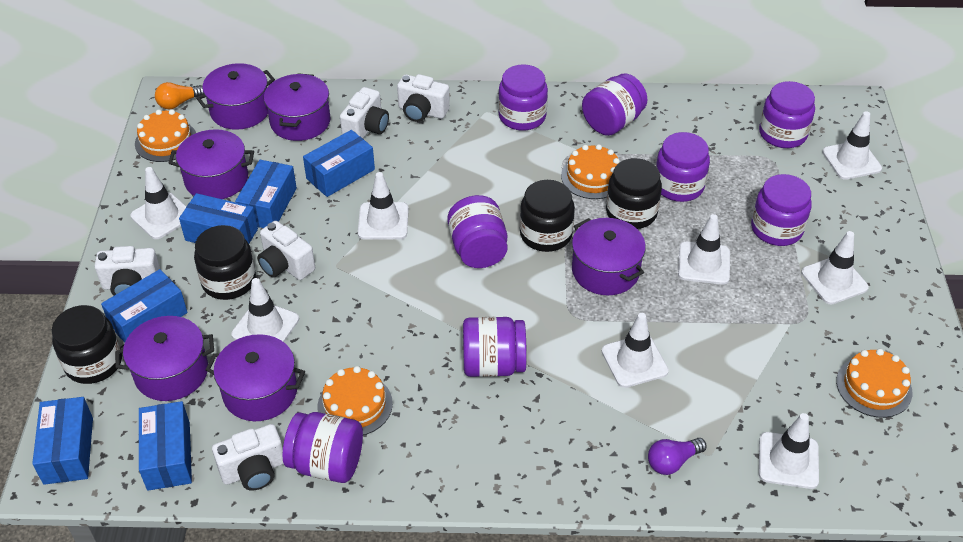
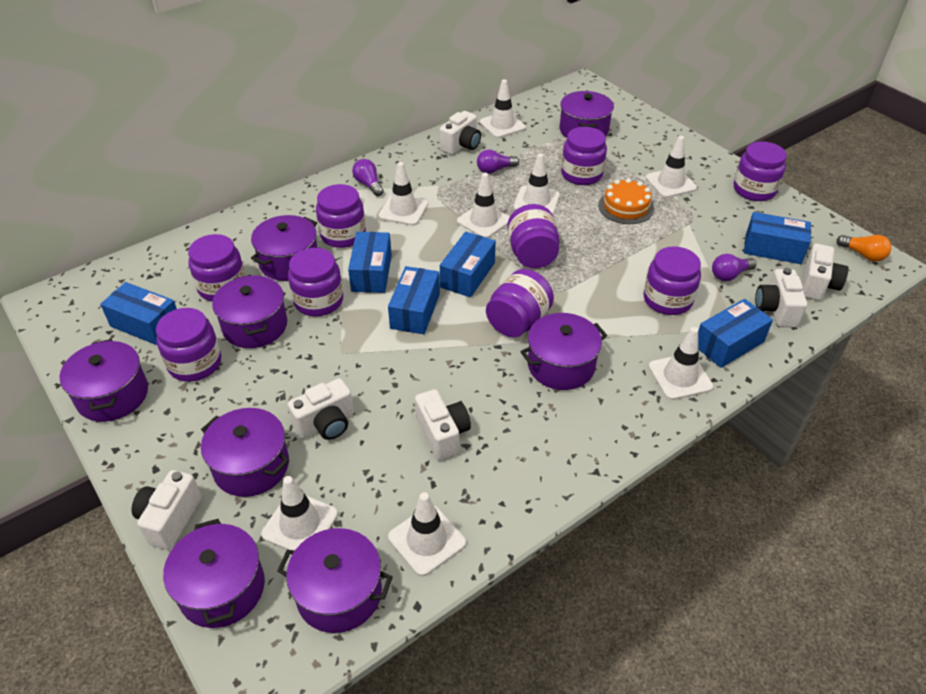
black jar: [52,305,122,384] [194,225,256,300] [520,180,575,252] [606,158,662,229] = 4 -> none = 0
orange cake: [135,109,196,162] [318,366,393,435] [561,144,620,199] [836,349,912,418] = 4 -> [598,178,654,224] = 1
purple jar: [282,412,363,483] [447,195,508,268] [463,317,527,377] [498,64,548,131] [582,74,648,136] [656,132,710,202] [751,174,812,246] [759,81,815,148] = 8 -> [156,308,221,382] [188,234,246,302] [288,248,343,316] [316,184,366,248] [486,269,554,337] [507,204,560,268] [561,127,607,185] [644,246,701,315] [734,141,787,201] = 9
purple light bulb: [648,438,706,475] = 1 -> [352,159,384,196] [477,150,519,174] [712,254,757,281] = 3
purple pot: [115,316,214,401] [169,129,254,199] [196,63,275,130] [205,334,305,421] [264,73,331,141] [572,218,646,295] = 6 -> [59,339,148,422] [163,519,265,628] [201,408,289,497] [212,275,287,348] [251,215,318,281] [277,528,393,633] [520,313,607,390] [559,91,614,138] = 8
white camera: [95,246,161,295] [212,424,284,491] [257,221,315,280] [340,87,389,138] [397,74,450,122] = 5 -> [131,470,202,550] [287,378,354,440] [415,389,471,461] [440,111,481,155] [755,268,807,328] [802,244,849,301] = 6

